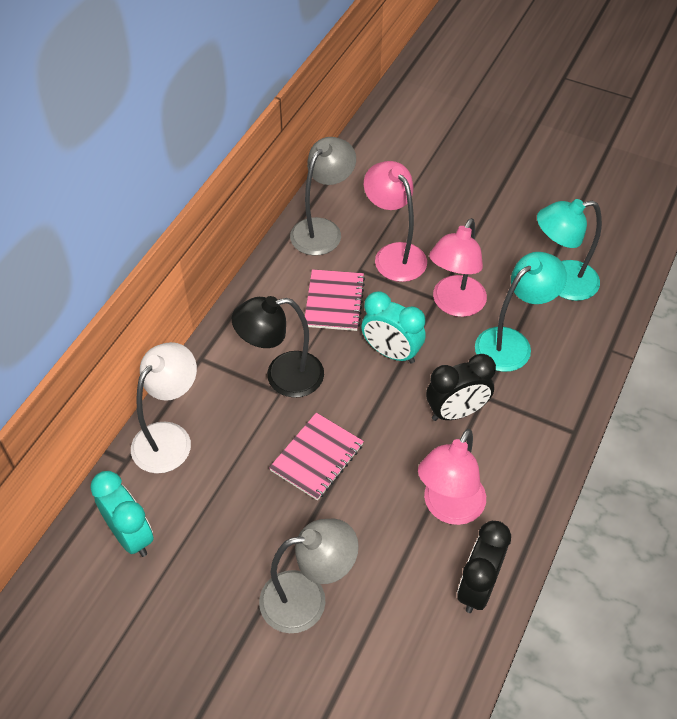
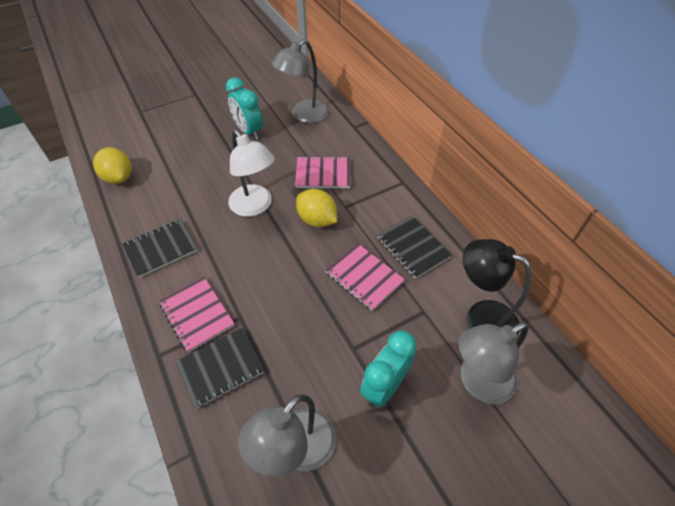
black clock: [426,354,496,421] [457,521,511,613] = 2 -> none = 0
black notebook: none = 0 -> [122,219,198,278] [176,328,265,409] [377,216,452,279] = 3
grey lamp: [259,518,359,633] [290,137,356,255] = 2 -> [238,394,336,476] [272,39,329,123] [458,322,529,404] = 3
pink lamp: [364,161,427,282] [418,429,486,525] [429,218,487,317] = 3 -> none = 0
pink notebook: [269,413,364,501] [305,269,365,331] = 2 -> [159,277,235,353] [295,156,351,188] [325,243,405,311] = 3
turquoise lamp: [475,252,567,372] [537,199,602,301] = 2 -> none = 0
yellow lemon: none = 0 -> [93,147,132,184] [296,189,337,227] = 2

